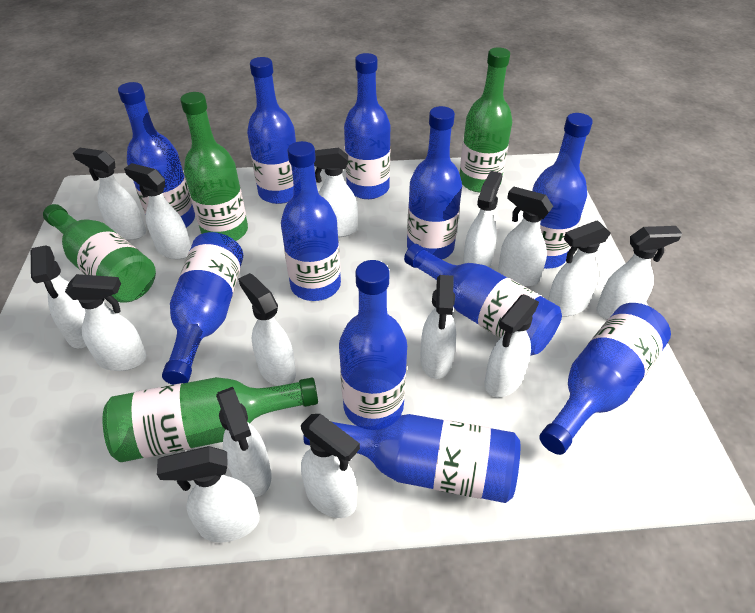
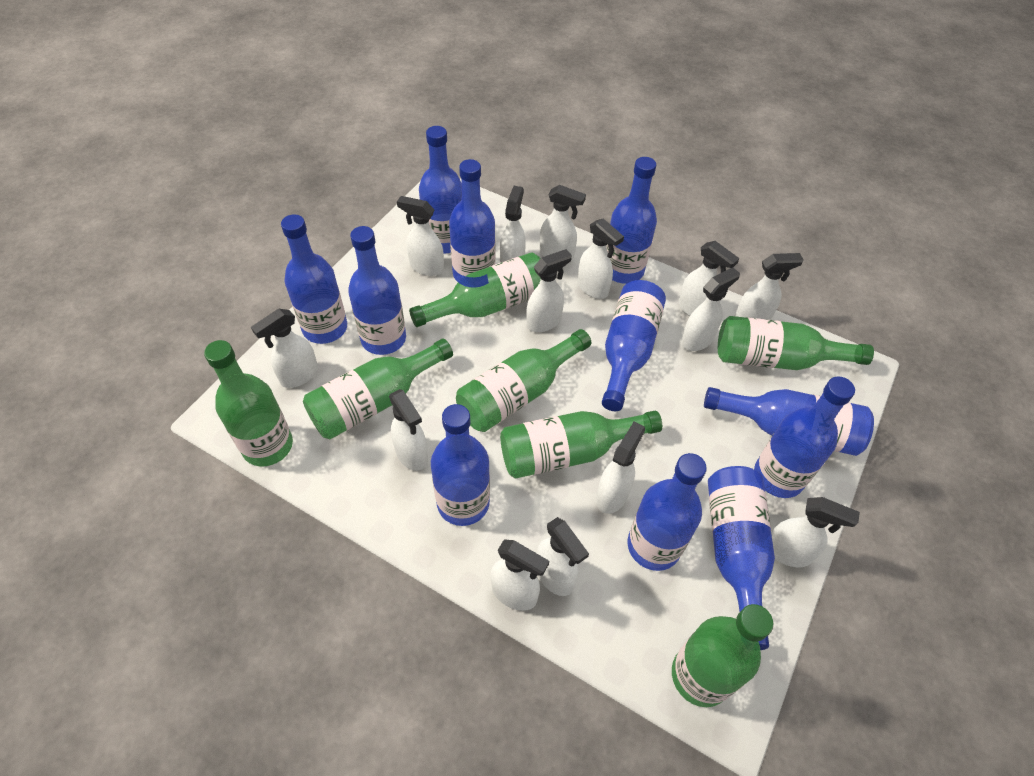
green bottle: [43,204,156,303] [103,377,318,462] [180,92,248,241] [459,47,512,192] = 4 -> [204,340,293,466] [303,339,453,439] [409,252,541,327] [456,329,591,432] [500,411,662,479] [672,604,773,707] [718,316,874,370] = 7
white spray bottle: [31,245,87,349] [65,274,147,371] [73,148,146,240] [124,163,191,259] [157,446,260,542] [216,387,272,497] [238,273,296,386] [301,414,360,518] [314,148,358,237] [420,275,456,379] [463,171,502,268] [484,294,539,397] [498,186,553,286] [548,220,611,316] [596,226,682,320] = 15 -> [251,309,318,388] [389,389,428,471] [397,196,444,276] [491,539,549,611] [500,186,526,263] [526,249,572,332] [537,517,589,596] [539,185,586,260] [578,218,624,299] [596,421,645,514] [678,241,739,316] [681,267,740,351] [735,253,804,320] [771,497,860,567] = 14

